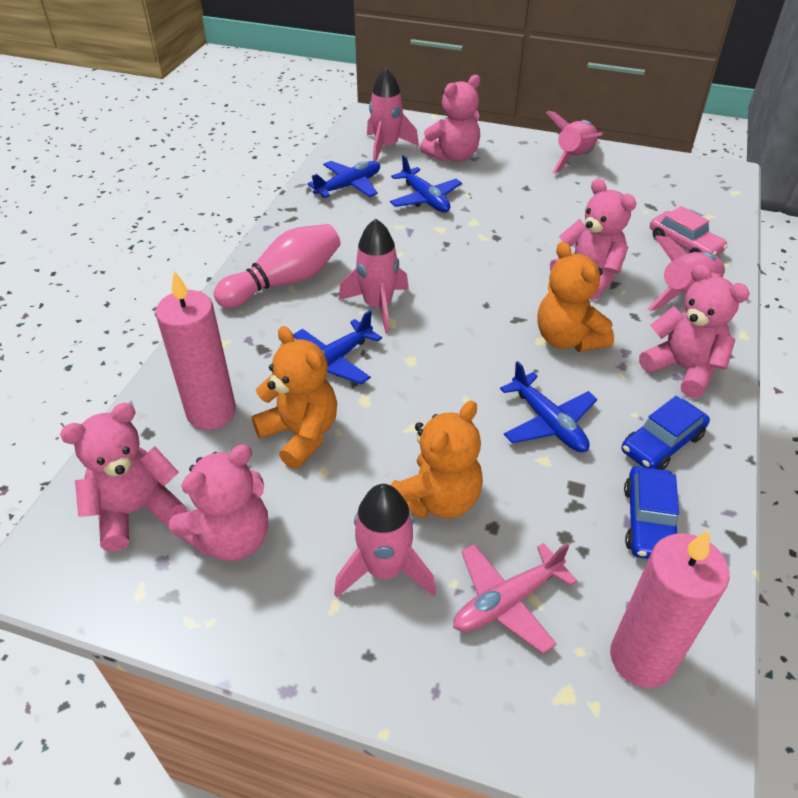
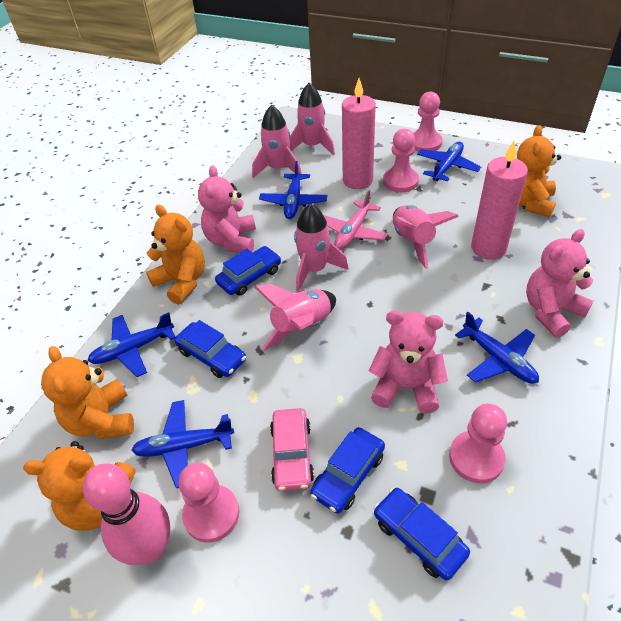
blue car: [622,396,710,470] [624,466,679,559] = 2 -> [174,320,246,378] [215,246,281,296] [310,427,385,514] [374,488,470,580] = 4
blue plane: [293,310,382,384] [307,161,380,198] [390,155,462,213] [500,361,597,452] = 4 -> [88,312,176,377] [131,400,234,488] [259,161,327,219] [417,142,481,181] [455,312,539,384] = 5
orange teddy bear: [252,326,337,469] [391,400,483,519] [537,241,614,352] = 3 -> [23,441,136,531] [41,346,134,439] [146,205,205,305] [517,125,561,218] = 4
pink pawn: none = 0 -> [179,463,239,542] [383,129,419,192] [413,92,443,152] [449,404,507,483] = 4
pink teddy bear: [60,403,187,552] [169,445,268,561] [420,75,480,162] [550,179,636,300] [639,264,750,398] = 5 -> [198,165,256,253] [369,311,448,414] [526,229,593,338] = 3

